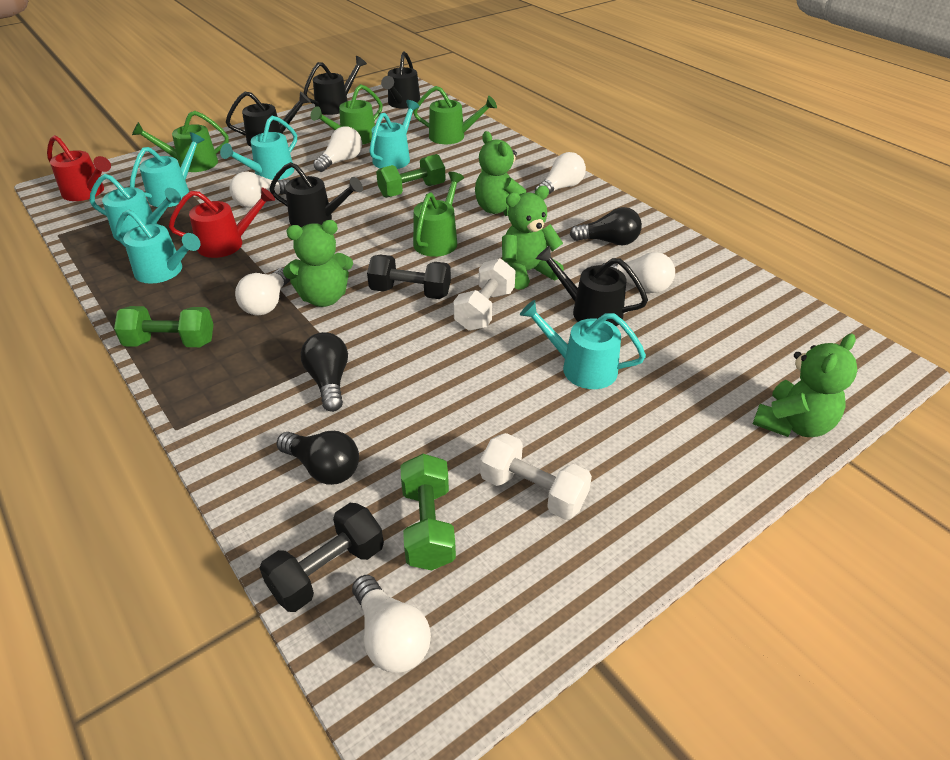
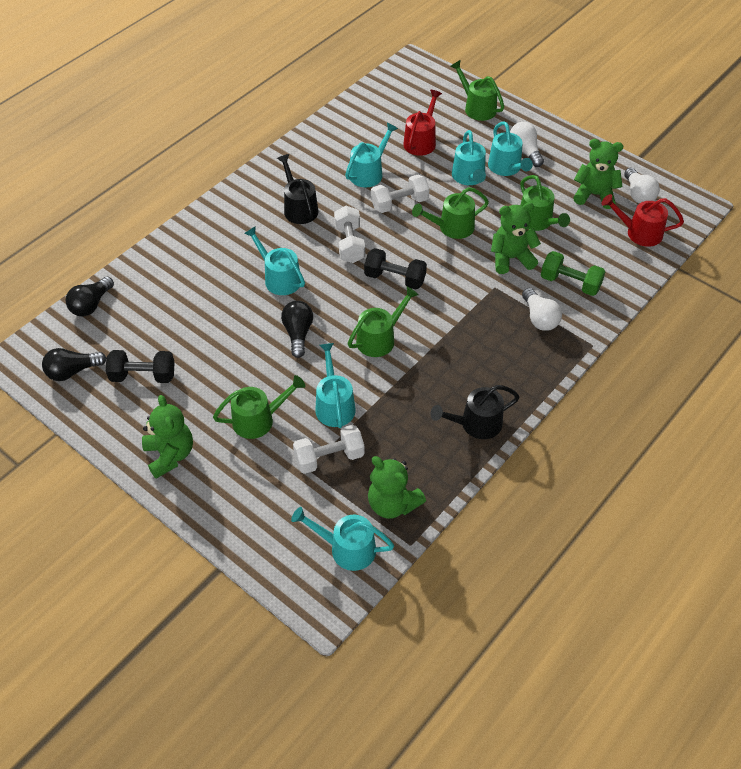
black watering can: [226,92,311,147] [270,162,363,227] [303,56,367,115] [381,51,420,109] [536,246,648,326] = 5 -> [277,154,319,224] [431,385,520,439] = 2
green dumbbell: [114,306,214,347] [376,154,446,198] [400,454,456,570] = 3 -> [541,251,606,296] = 1
green watering can: [132,111,229,172] [311,84,383,145] [413,86,497,144] [413,172,464,257] = 4 -> [213,375,305,439] [348,286,419,357] [412,187,489,239] [450,60,504,121] [520,175,570,231] = 5
white dumbbell: [453,258,515,331] [480,433,592,520] = 2 -> [293,425,365,474] [334,206,365,263] [371,174,430,213] = 3
white light bulb: [229,171,290,208] [235,268,291,316] [314,126,362,172] [352,575,431,673] [535,152,586,194] [602,252,675,293] = 6 -> [510,122,544,167] [522,288,562,331] [624,168,660,204] = 3

